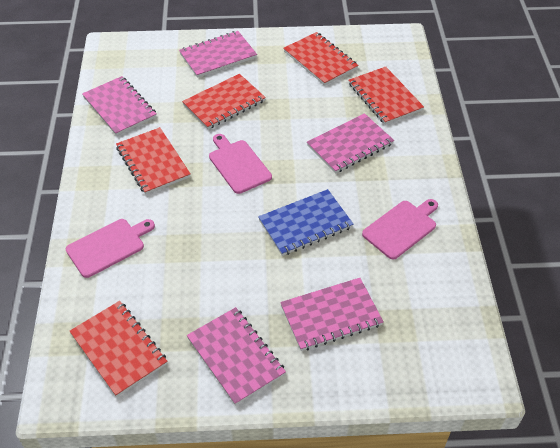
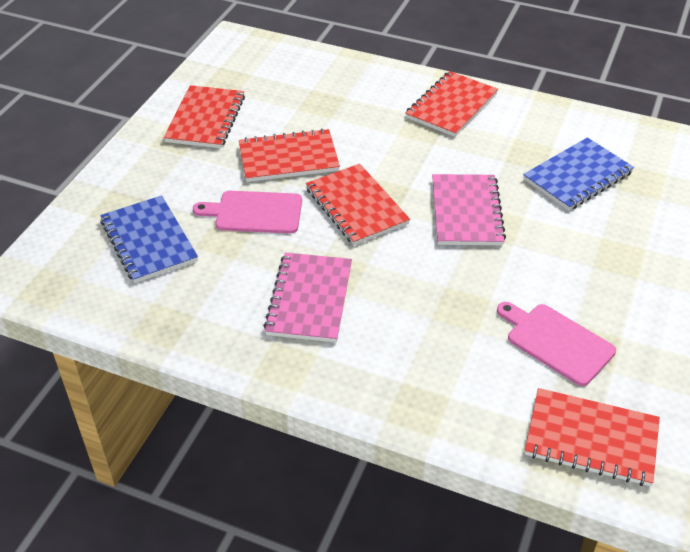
blue notebook: [258,189,353,256] = 1 -> [100,195,198,283] [523,137,634,211] = 2
pink cutting board: [66,219,155,278] [209,134,272,194] [362,199,438,259] = 3 -> [193,191,302,234] [497,302,616,386] = 2
pink notebook: [82,76,157,136] [179,31,257,78] [187,307,286,405] [280,278,384,351] [307,113,394,174] = 5 -> [264,252,352,342] [432,174,506,245] = 2

